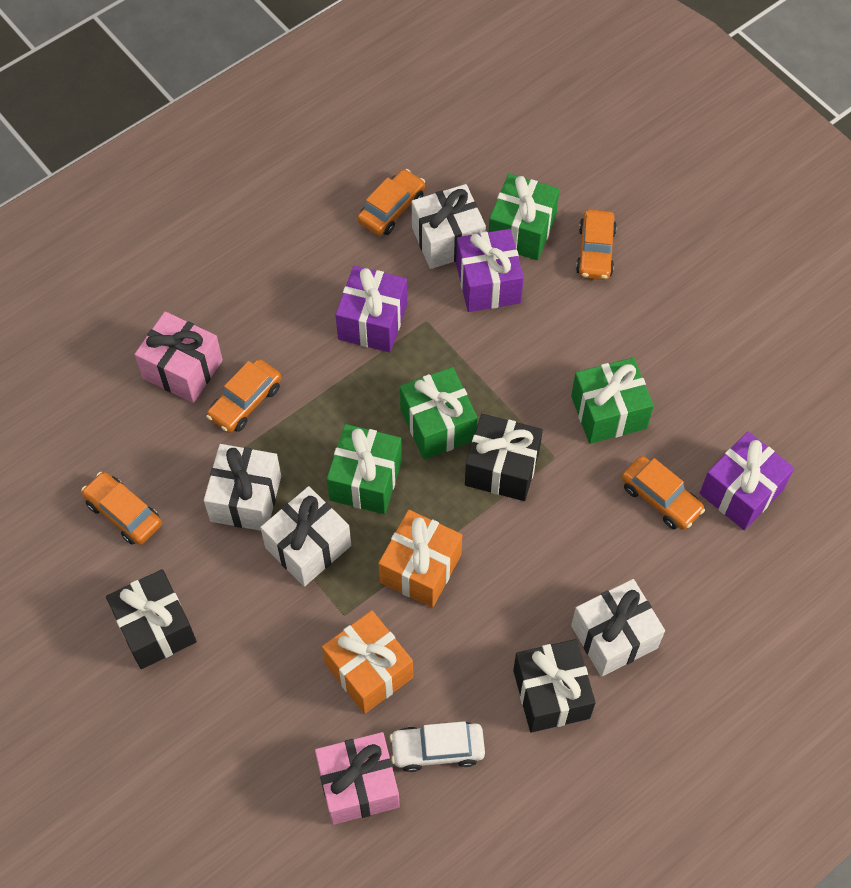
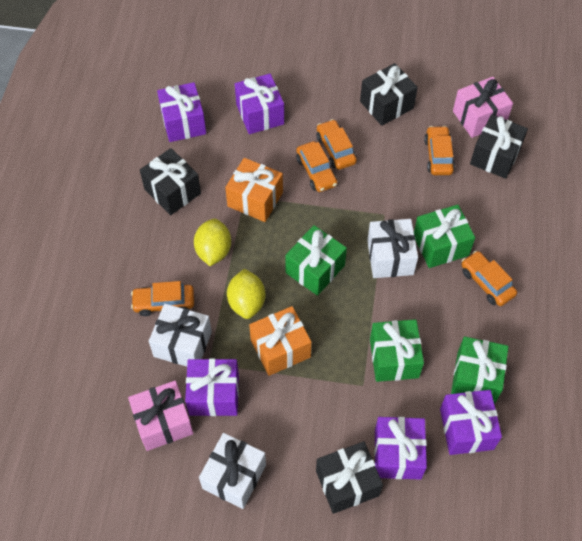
black gift: [106,569,197,669] [465,414,543,501] [513,639,596,732] = 3 -> [140,148,201,215] [316,441,383,514] [360,63,418,126] [470,114,528,179] = 4
purple gift: [336,266,407,352] [456,229,524,312] [700,432,794,530] = 3 -> [157,82,206,142] [185,358,239,416] [235,74,284,134] [374,417,427,479] [440,390,502,455] = 5
white car: [390,721,485,772] = 1 -> none = 0
white gift: [204,444,281,531] [260,486,351,587] [412,184,486,269] [571,579,665,677] = 4 -> [149,304,212,367] [199,433,266,509] [367,219,418,278] = 3
yellow lemon: none = 0 -> [194,218,231,266] [227,269,265,319] = 2

